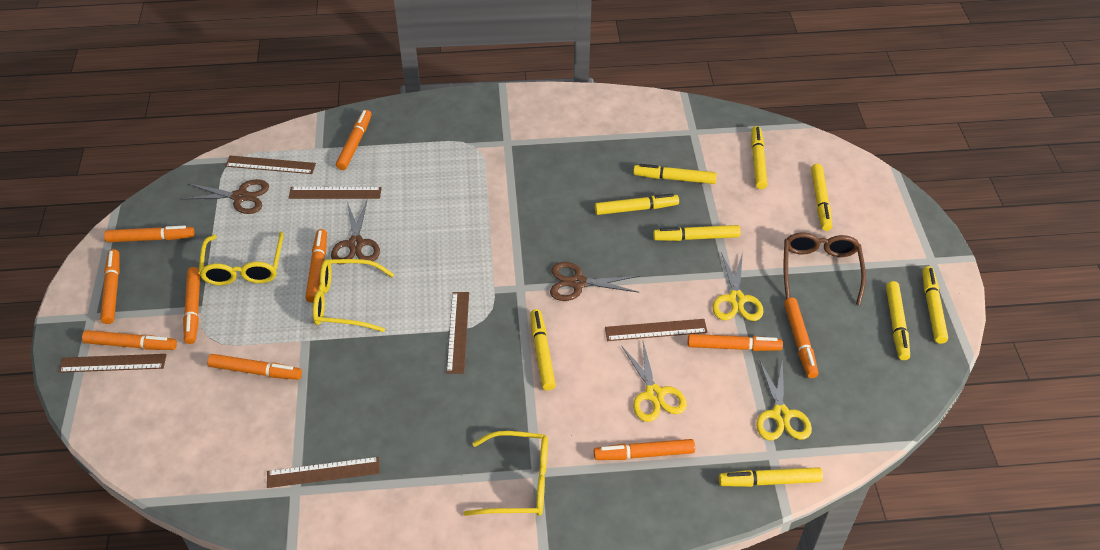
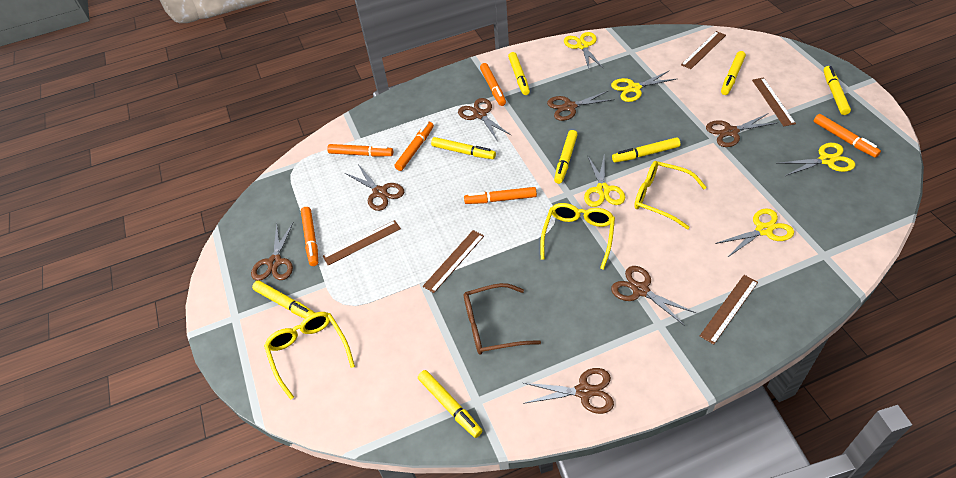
brown ruler: [58,354,167,373] [225,156,316,174] [267,457,380,488] [289,187,382,199] [447,292,469,374] [605,319,708,341] = 6 -> [323,220,401,266] [423,230,484,293] [681,31,726,69] [700,275,758,344] [752,77,796,126] = 5
brown scissors: [183,179,269,214] [331,199,380,264] [550,262,640,301] = 3 -> [251,223,293,281] [345,164,404,211] [458,98,511,140] [523,368,614,414] [547,90,615,121] [611,266,696,326] [706,113,777,147] = 7
orange marker: [82,330,177,350] [100,249,120,324] [104,226,194,242] [183,267,200,344] [207,354,302,380] [305,229,327,303] [336,110,372,170] [594,439,695,460] [688,334,783,351] [784,298,818,378] = 10 -> [301,207,318,266] [327,144,393,157] [395,122,434,171] [464,187,537,204] [480,63,506,106] [814,114,881,158] = 6
yellow marker: [530,309,556,391] [595,194,679,215] [633,164,717,184] [653,225,741,241] [719,467,823,487] [751,126,768,189] [811,164,832,231] [886,281,910,360] [922,266,948,344] = 9 -> [252,281,315,319] [418,370,482,438] [431,137,496,159] [508,52,530,95] [554,130,578,184] [612,137,680,163] [721,51,746,95] [823,66,851,115] = 8
yellow scissors: [621,342,687,422] [712,252,763,321] [756,358,812,440] = 3 -> [564,32,604,69] [584,155,625,207] [611,71,676,102] [715,209,794,258] [776,143,855,176] = 5

